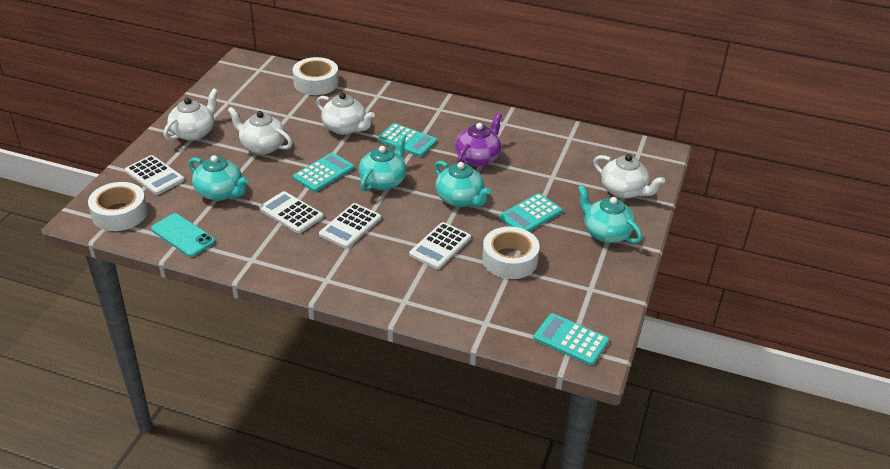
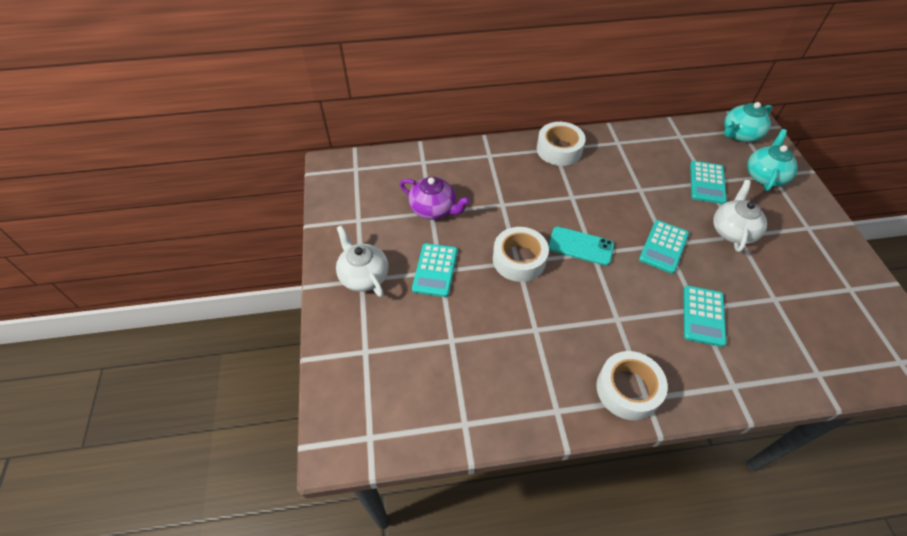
turquoise teapot: [189,155,248,201] [359,134,407,192] [434,161,491,207] [578,185,642,243] = 4 -> [724,102,772,142] [747,129,798,191] = 2
white calculator: [125,155,184,195] [259,191,323,234] [319,203,381,249] [409,222,471,269] = 4 -> none = 0
white teapot: [163,89,218,141] [228,107,292,154] [316,93,375,135] [593,154,665,199] = 4 -> [336,225,389,297] [713,180,767,252] = 2

